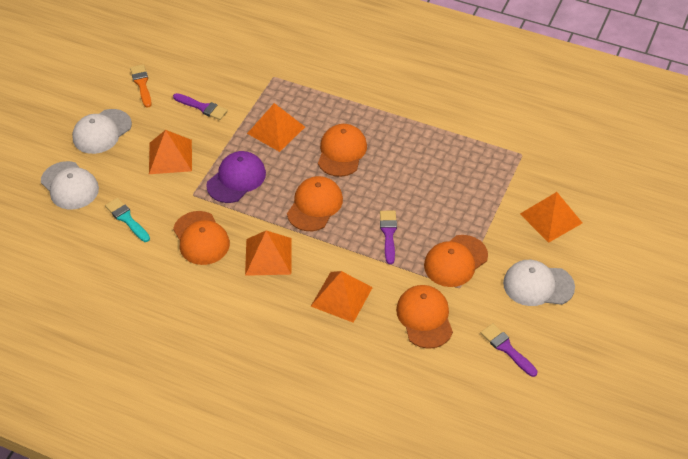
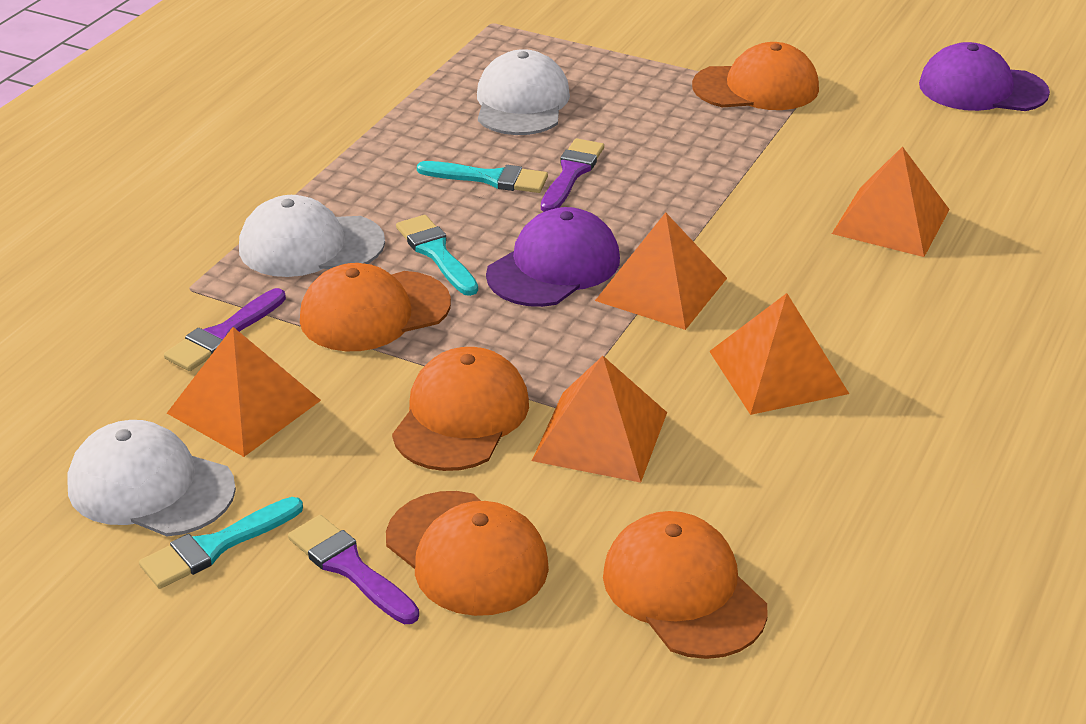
orange brush: [130,64,152,108] = 1 -> none = 0
purple cap: [206,151,266,203] = 1 -> [486,207,620,307] [919,42,1050,111] = 2
turquoise brush: [105,198,150,242] = 1 -> [139,497,303,589] [396,215,478,296] [417,161,548,193] = 3

